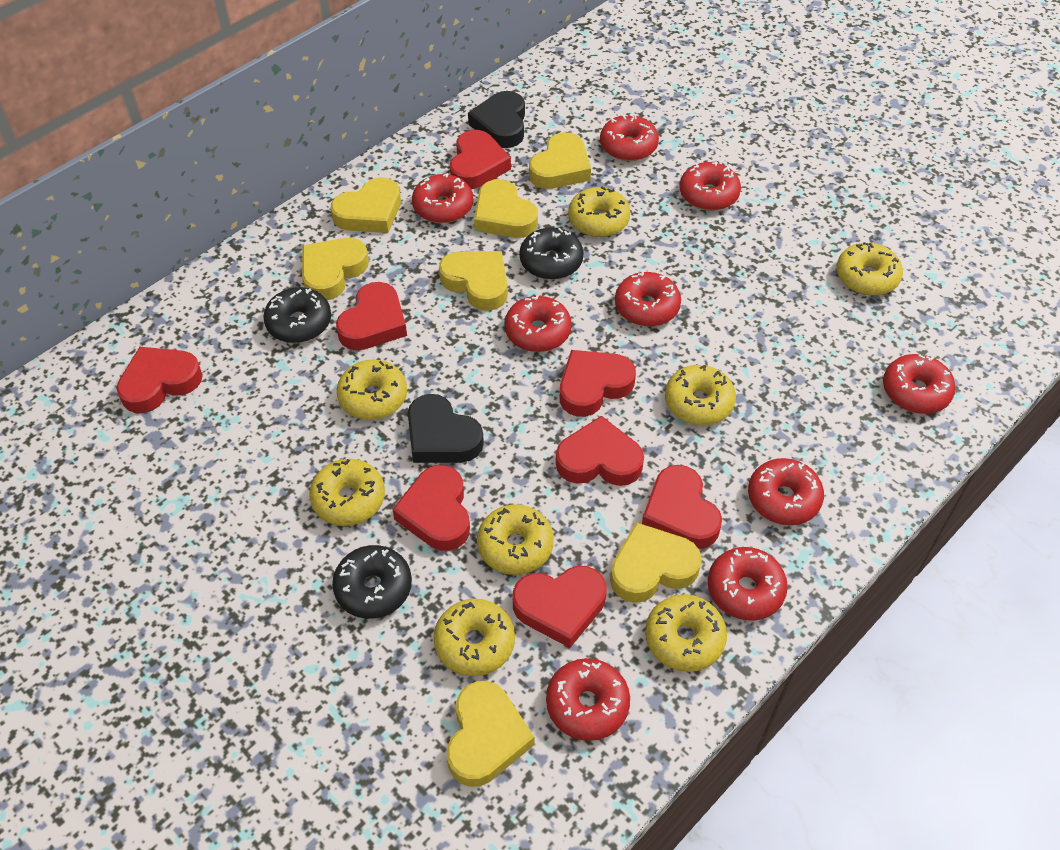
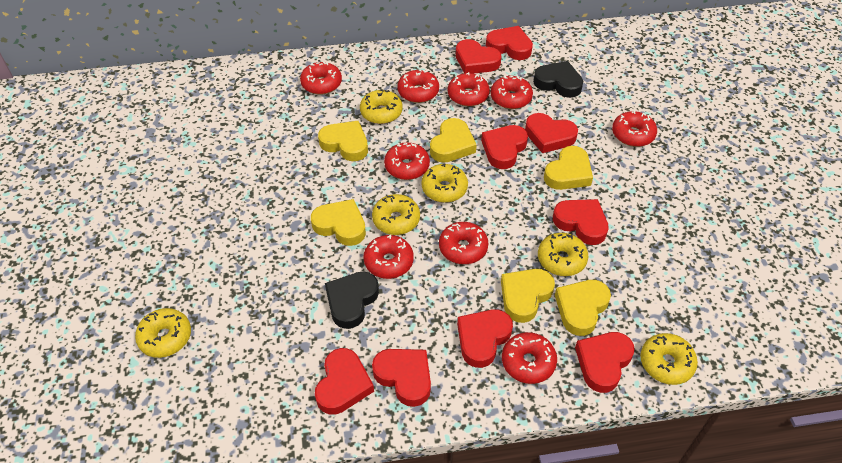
black donut: [263,287,331,343] [332,545,412,619] [519,227,584,280] = 3 -> none = 0
red heart: [117,347,203,413] [336,282,407,350] [392,465,470,551] [450,130,511,189] [513,566,607,648] [556,416,644,486] [560,350,636,417] [642,465,722,549] = 8 -> [315,348,374,415] [372,349,431,407] [456,39,501,74] [457,309,513,368] [481,125,528,169] [486,26,533,60] [525,113,578,153] [553,199,609,245] [575,332,635,393] = 9
yellow donut: [309,459,385,526] [337,360,407,420] [434,599,515,676] [477,504,554,575] [568,187,631,237] [645,594,727,672] [665,365,736,425] [836,242,903,296] = 8 -> [135,308,191,358] [360,89,403,124] [372,194,420,235] [421,163,468,203] [538,233,588,276] [640,333,698,385] = 6
yellow heart: [302,238,369,300] [331,178,401,233] [439,251,508,311] [447,681,534,787] [474,179,538,238] [529,132,591,189] [610,522,702,603] = 7 -> [311,199,366,246] [318,121,368,161] [430,118,477,163] [501,269,555,323] [544,146,593,190] [555,280,611,336] = 6

